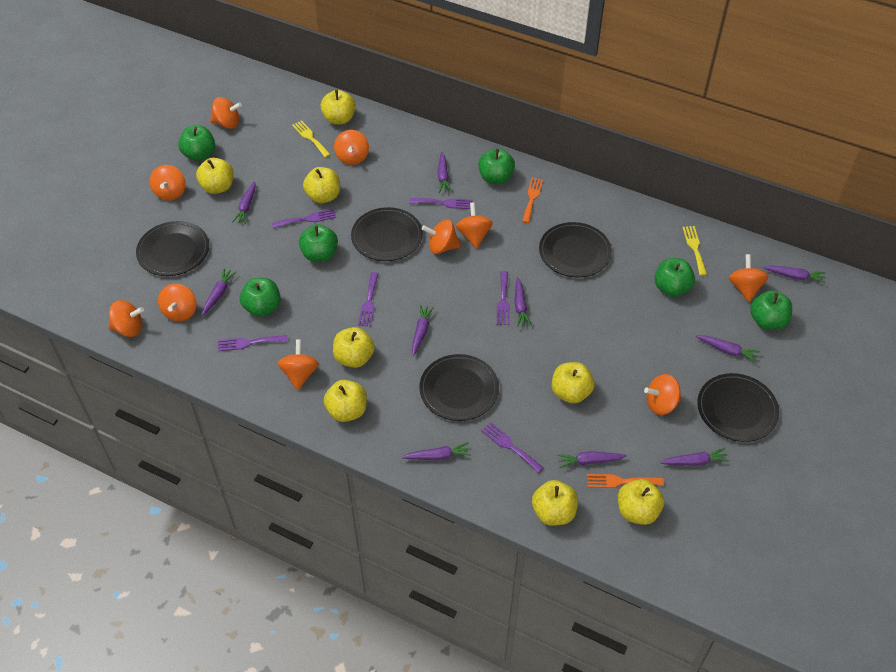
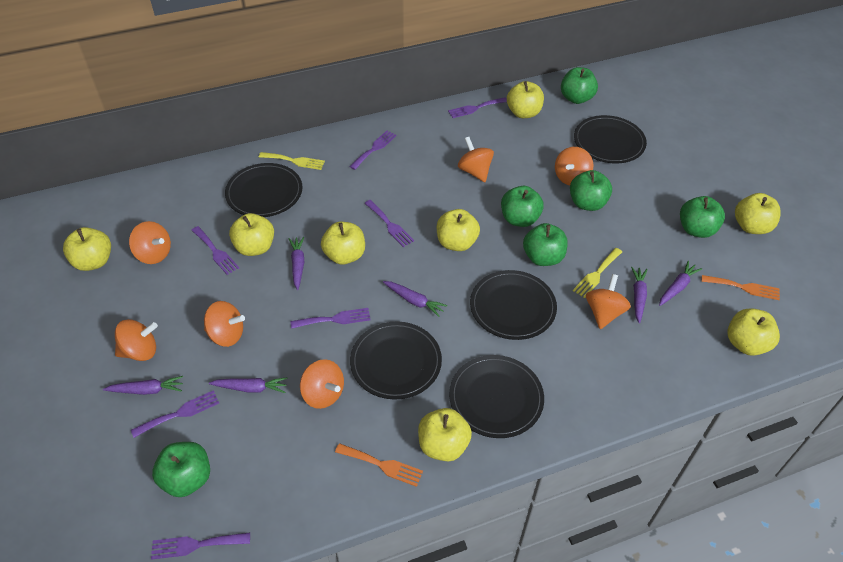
orange spinning top: [108,300,144,337] [150,165,186,201] [158,284,197,321] [210,97,242,129] [278,339,319,390] [334,130,369,165] [422,220,461,254] [456,202,493,249] [644,374,682,415] [729,254,769,302] = 10 -> [115,319,158,361] [129,221,171,264] [204,301,245,347] [300,359,344,409] [458,137,494,182] [555,147,593,185] [586,274,631,329] = 7
purple carrot: [202,268,237,316] [232,181,256,224] [402,442,471,460] [412,305,434,356] [438,152,452,193] [514,277,532,327] [557,451,627,468] [660,448,729,466] [696,335,760,362] [763,266,825,283] = 10 -> [103,376,183,395] [209,377,288,393] [289,237,304,290] [383,281,447,317] [631,267,648,323] [659,261,702,306] = 6
purple fork: [218,335,287,351] [272,209,336,228] [358,272,379,327] [410,198,472,209] [481,422,544,473] [496,271,510,325] = 6 -> [131,390,219,438] [151,533,250,560] [192,226,239,275] [291,308,371,329] [349,131,397,170] [364,200,414,247] [448,97,507,118] = 7

